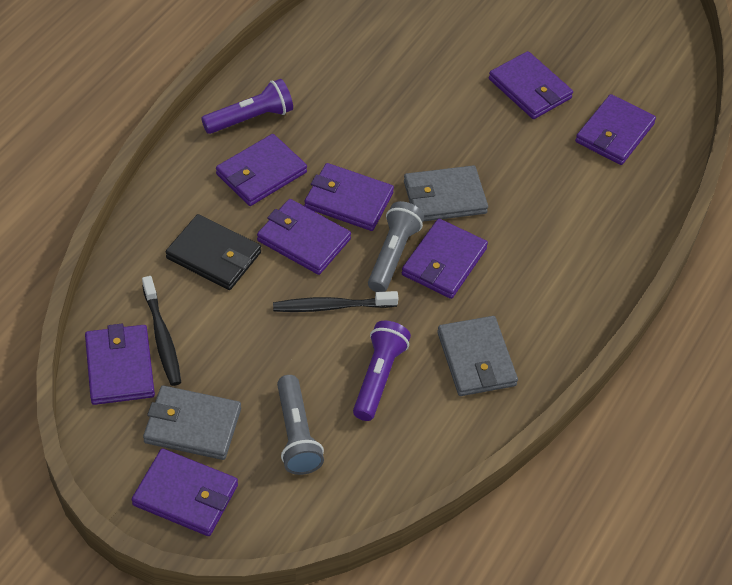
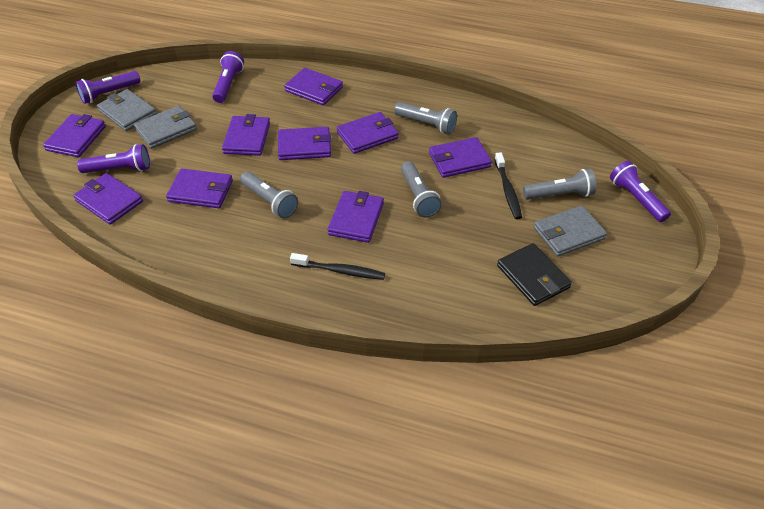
grey flashlight: [277,375,324,475] [368,201,424,292] = 2 -> [240,172,298,218] [394,102,457,134] [401,161,442,218] [523,169,596,200] = 4
purple flashlight: [201,79,293,134] [353,321,411,421] = 2 -> [75,71,141,104] [77,144,150,173] [212,51,244,103] [610,161,671,222] = 4
purple wallet: [85,324,155,405] [132,448,238,536] [216,134,307,206] [257,199,351,275] [304,163,394,231] [402,219,488,299] [489,51,573,119] [575,94,656,165] = 8 -> [43,114,106,157] [73,173,143,225] [166,169,233,208] [222,114,270,156] [278,127,332,160] [284,68,343,105] [328,191,384,243] [337,112,399,154] [429,137,492,178] = 9

